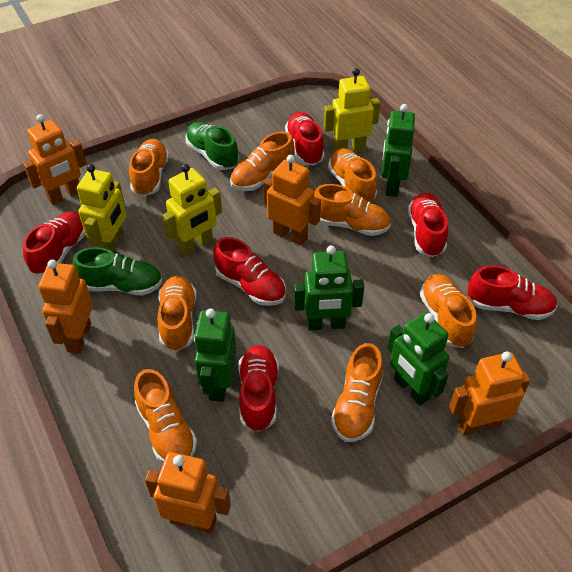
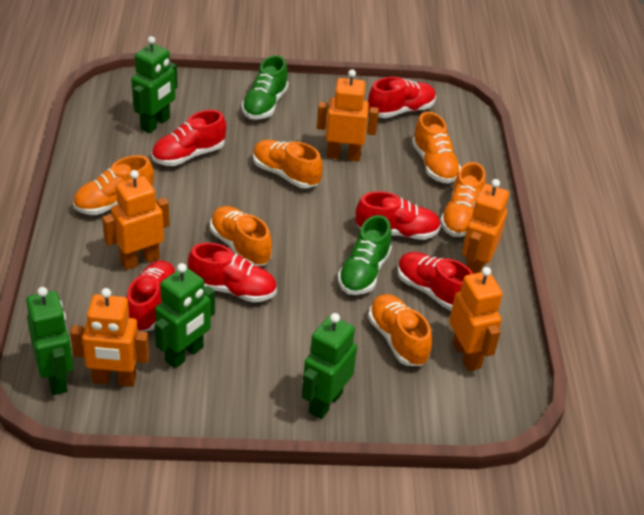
orange shoe: [129,139,169,196] [134,369,197,463] [157,276,197,351] [230,131,295,191] [314,184,391,236] [328,148,377,202] [331,343,383,442] [420,274,477,348] = 8 -> [73,155,154,215] [210,206,272,266] [253,140,323,188] [368,294,432,366] [412,112,461,183] [440,162,486,237] = 6
yellow robot: [77,164,126,252] [162,164,222,256] [323,68,380,152] = 3 -> none = 0

